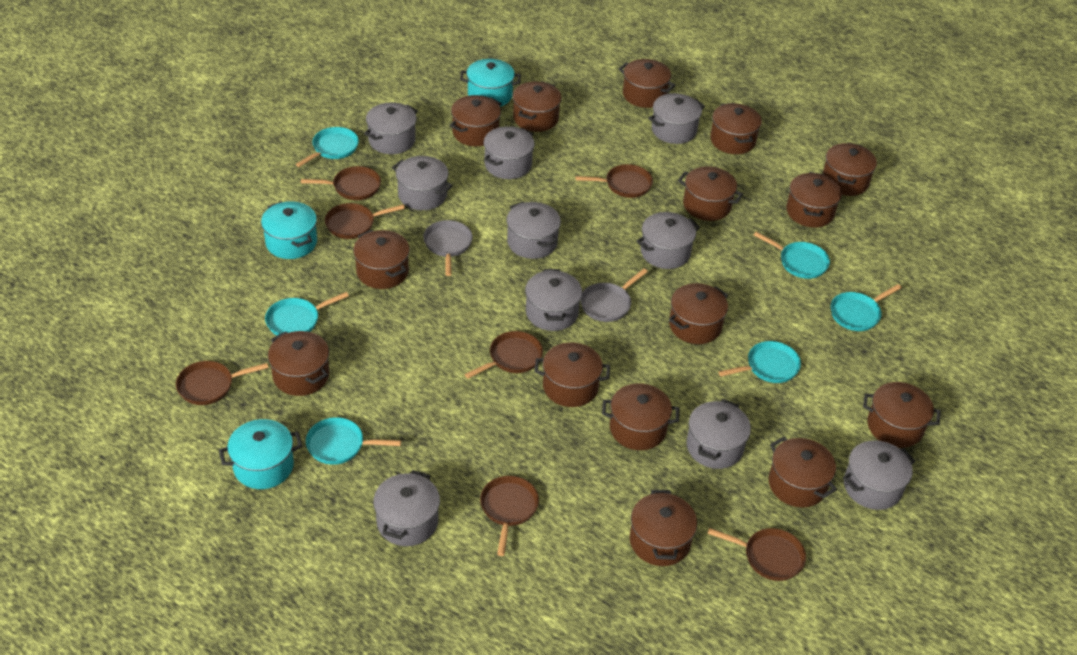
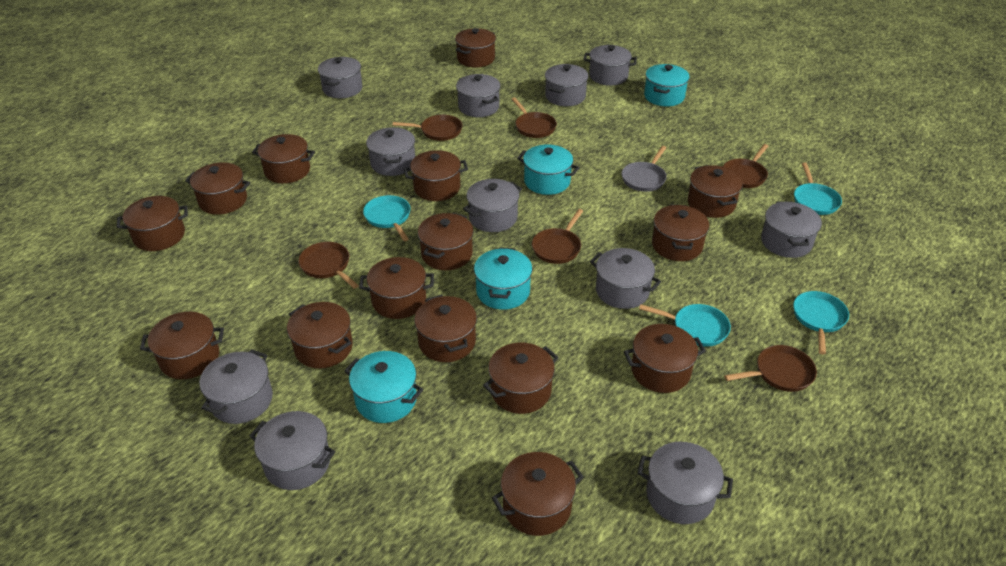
brown pan: [176,361,269,405] [301,166,381,200] [325,203,405,239] [465,331,543,379] [480,476,539,556] [575,164,653,198] [707,528,806,581] = 7 -> [298,242,359,289] [393,115,462,141] [511,97,557,138] [532,209,583,264] [723,144,768,188] [724,345,817,392] = 6
grey pan: [423,220,473,276] [580,269,648,322] = 2 -> [621,146,667,192] = 1
grey pot: [364,102,418,154] [373,470,440,546] [392,156,453,210] [484,126,535,179] [506,201,561,259] [525,269,582,331] [636,212,700,269] [648,93,705,144] [686,399,751,469] [843,441,915,510] = 10 -> [200,349,273,424] [250,411,335,490] [318,57,362,98] [366,127,415,176] [456,74,501,117] [463,179,522,232] [545,64,589,106] [583,45,637,86] [590,248,661,309] [637,442,733,524] [761,201,822,258] = 11
turquoise pan: [265,292,349,335] [296,127,359,167] [306,417,401,465] [719,341,801,383] [754,232,830,279] [831,284,902,331] = 6 -> [363,195,411,241] [639,304,731,347] [793,291,849,354] [794,162,842,215] = 4
turquoise pot: [219,419,302,489] [261,201,317,259] [460,59,521,107] = 3 -> [344,351,423,423] [474,247,532,310] [517,145,580,195] [644,64,690,107] = 4

